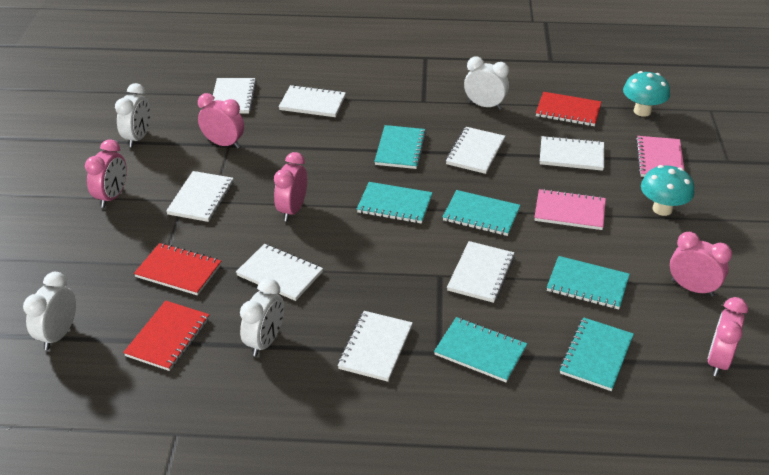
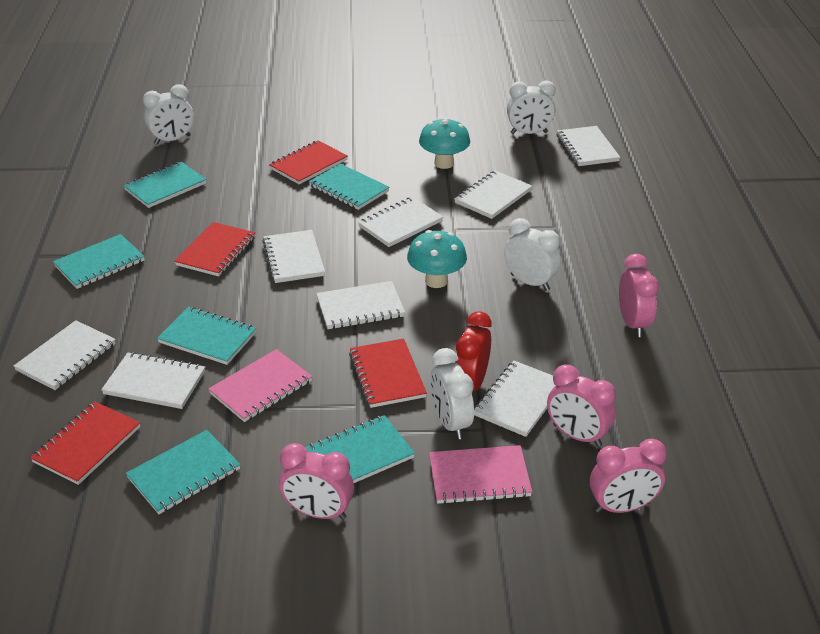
pink clock: [85,140,127,208] [198,93,244,149] [274,152,307,221] [670,232,732,297] [708,297,748,377] = 5 -> [279,443,354,520] [547,365,616,447] [590,439,667,513] [619,253,659,337] = 4
red clock: none = 0 -> [455,311,492,391] = 1
red notebook: [123,300,210,371] [134,243,221,295] [536,92,601,126] = 3 -> [30,402,141,485] [174,222,255,276] [269,140,348,184] [349,338,427,408] = 4

